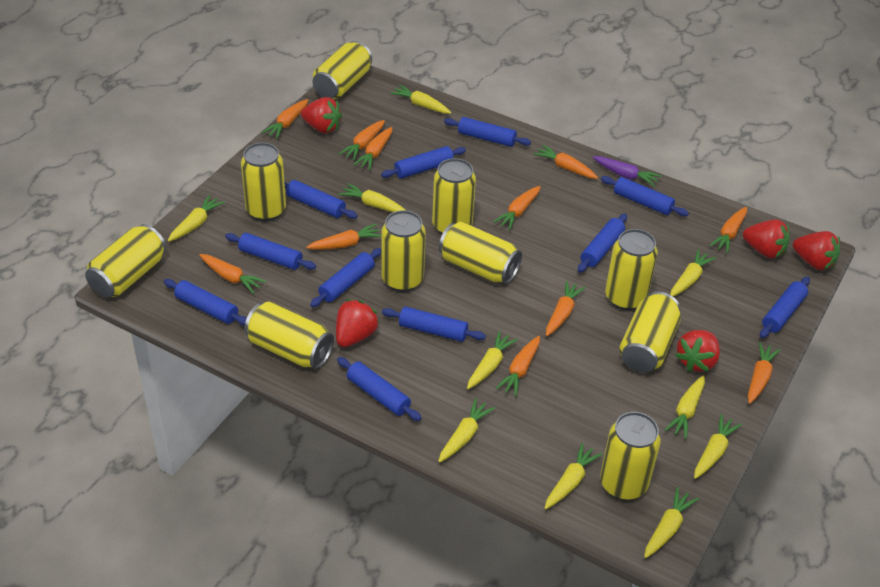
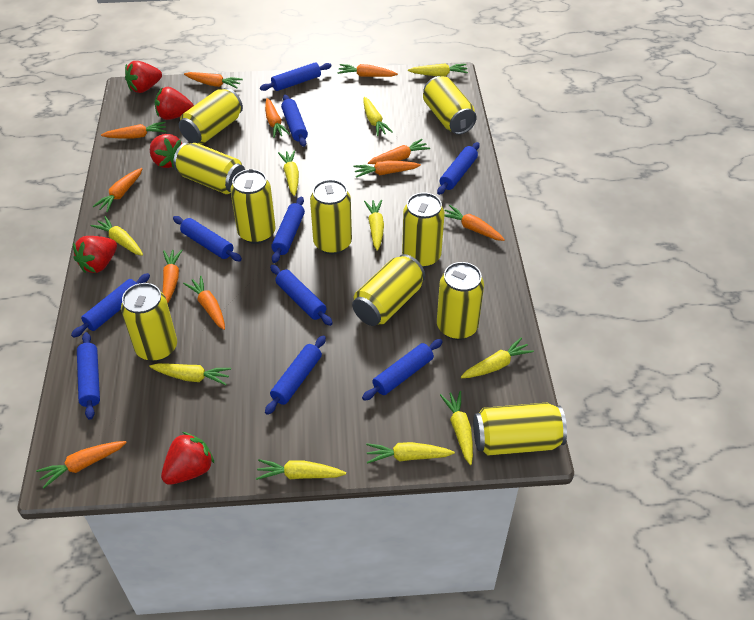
blue rolling pin: [164,279,247,326] [225,233,316,270] [284,180,358,219] [310,248,381,307] [337,357,422,421] [381,146,466,179] [382,307,486,342] [444,117,531,147] [578,214,627,272] [601,176,689,216] [760,277,810,338] = 11 -> [71,273,150,338] [77,332,100,420] [173,216,242,261] [260,62,331,91] [265,335,326,415] [270,265,333,326] [271,197,305,263] [281,95,308,147] [362,339,443,401] [437,142,480,195] = 10
purple carrot: [592,156,662,187] = 1 -> none = 0

